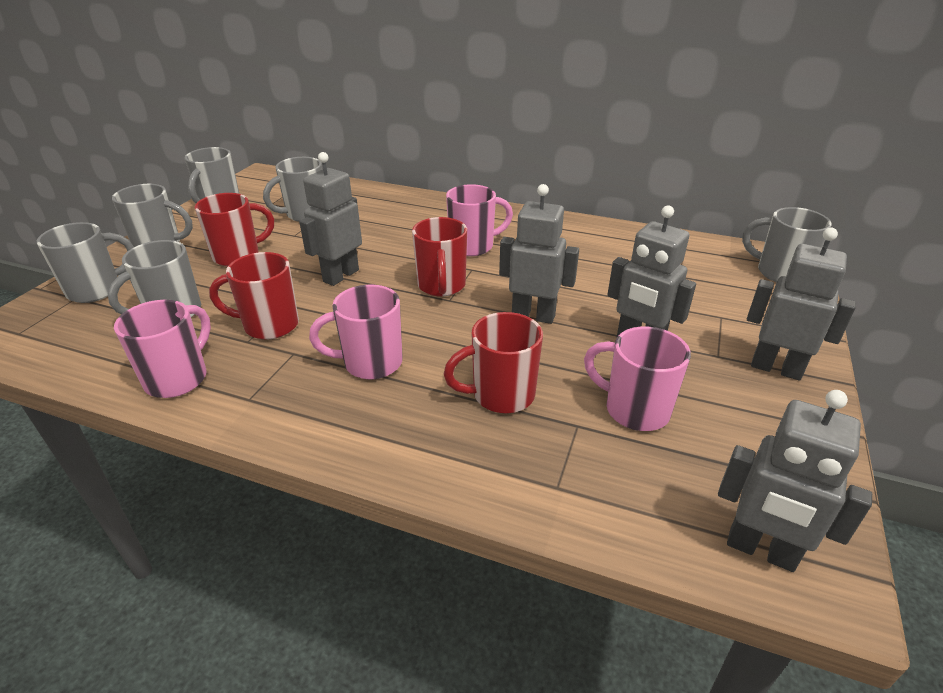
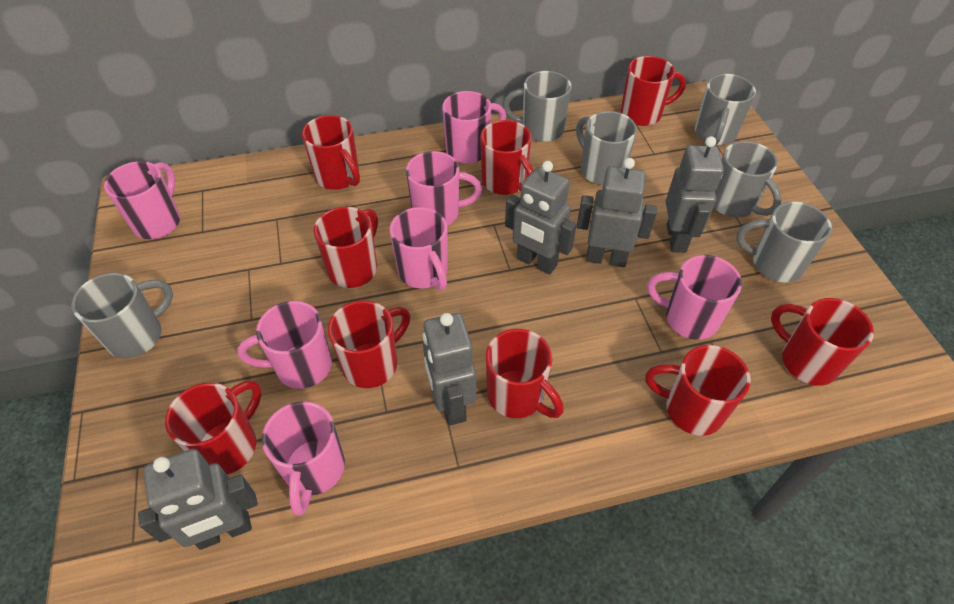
pink mug: [114,300,211,398] [309,285,403,379] [446,184,513,256] [584,327,691,431] = 4 -> [104,161,180,239] [237,301,332,389] [262,401,345,516] [389,207,448,291] [406,151,482,226] [442,91,506,164] [647,255,742,340] = 7
red mug: [195,193,274,266] [209,252,299,340] [412,217,467,297] [444,312,543,413] = 4 -> [165,381,262,474] [302,115,360,190] [314,207,378,288] [328,301,410,388] [480,120,533,195] [486,329,564,418] [621,56,686,126] [645,345,751,436] [771,298,874,386] = 9

